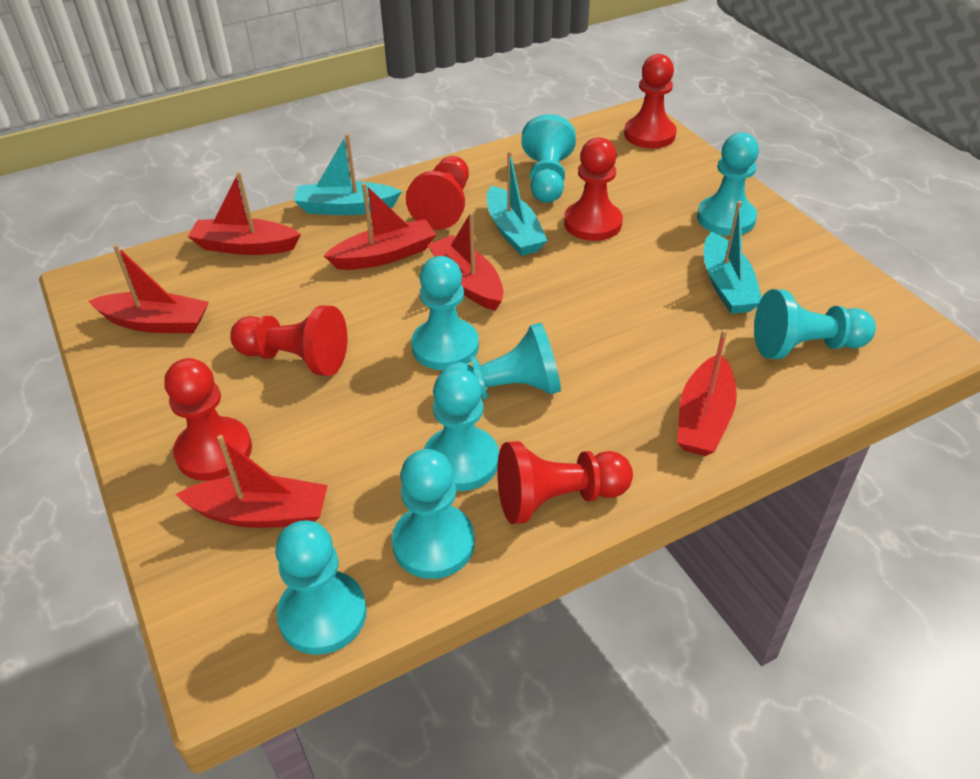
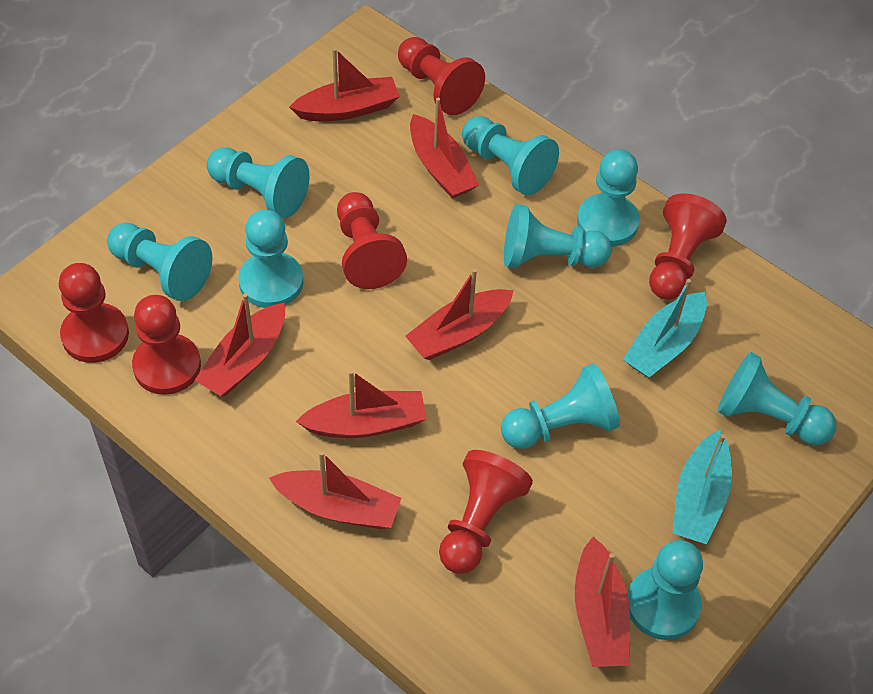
red boat: [89,245,209,334] [176,435,328,528] [188,172,301,255] [324,183,436,270] [428,212,504,311] [677,329,737,456] = 6 -> [194,293,285,396] [269,451,401,529] [289,48,400,121] [296,370,427,438] [405,269,514,360] [410,98,479,198] [575,537,630,667] = 7
turquoise boat: [294,134,402,215] [487,151,548,256] [704,201,762,314] = 3 -> [623,279,707,378] [673,430,732,544] = 2
turquoise pawn: [275,521,367,655] [392,449,475,579] [411,256,479,370] [424,367,499,491] [440,323,561,400] [522,114,576,203] [697,133,759,236] [754,289,876,359] = 8 -> [107,223,212,301] [207,147,310,218] [238,209,303,308] [462,116,559,195] [501,363,620,449] [504,204,612,269] [577,149,640,247] [628,540,703,640] [718,352,836,445] = 9

